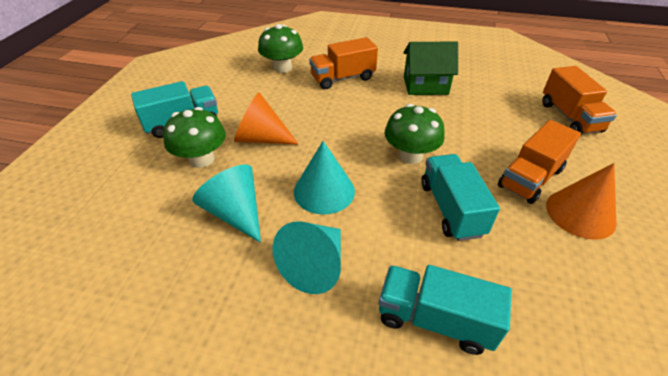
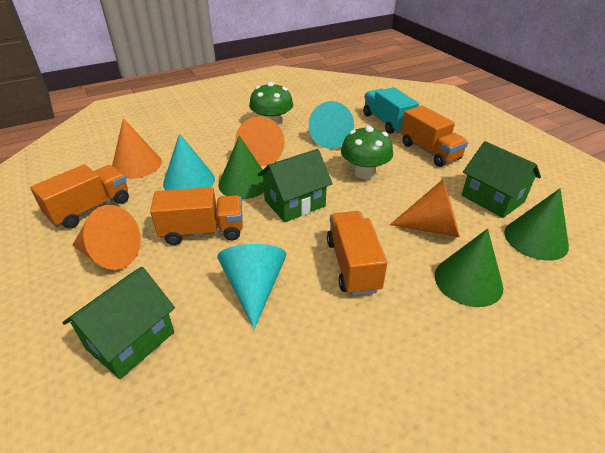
green cone: none = 0 -> [218,136,264,199] [435,229,503,307] [504,188,569,261] = 3
green house: [404,42,458,95] = 1 -> [62,267,175,379] [258,149,333,222] [462,141,541,218] = 3
green mushroom: [163,107,226,168] [258,24,303,73] [385,104,445,164] = 3 -> [249,82,293,126] [341,126,393,179] = 2
orange cone: [234,92,299,145] [546,163,616,240] = 2 -> [73,205,141,270] [112,118,162,179] [235,116,285,166] [390,179,460,237] = 4
orange truck: [309,37,378,89] [498,120,581,204] [542,66,617,134] = 3 -> [30,164,129,229] [150,187,243,245] [327,211,387,296] [401,105,468,167] = 4
turquoise truck: [131,81,218,138] [379,265,512,355] [421,154,500,241] = 3 -> [363,87,419,134] = 1

